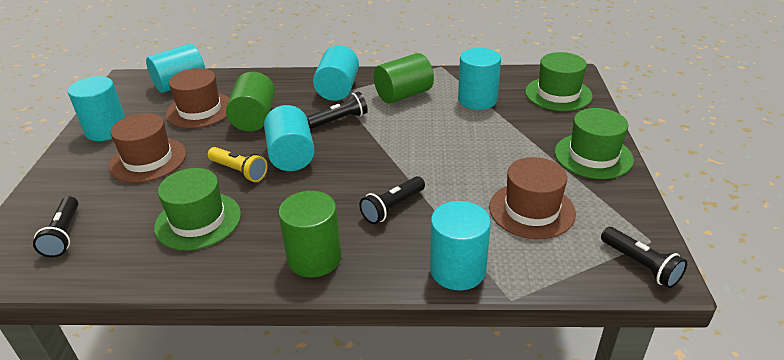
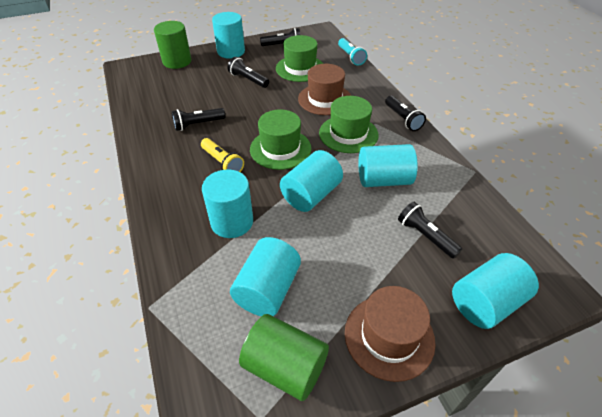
black flashlight: [33,196,78,258] [307,92,368,129] [359,176,425,224] [601,227,687,288] = 4 -> [171,108,225,131] [227,57,269,88] [260,28,300,46] [385,96,426,131] [398,202,462,259] = 5
brown hat: [109,113,186,183] [166,68,230,129] [489,157,576,239] = 3 -> [298,64,351,115] [345,286,436,382] = 2
green cylinder: [226,72,275,132] [278,191,342,277] [373,53,434,104] = 3 -> [154,21,191,69] [239,314,329,401] = 2
turquoise flashlight: none = 0 -> [338,38,367,66] = 1

